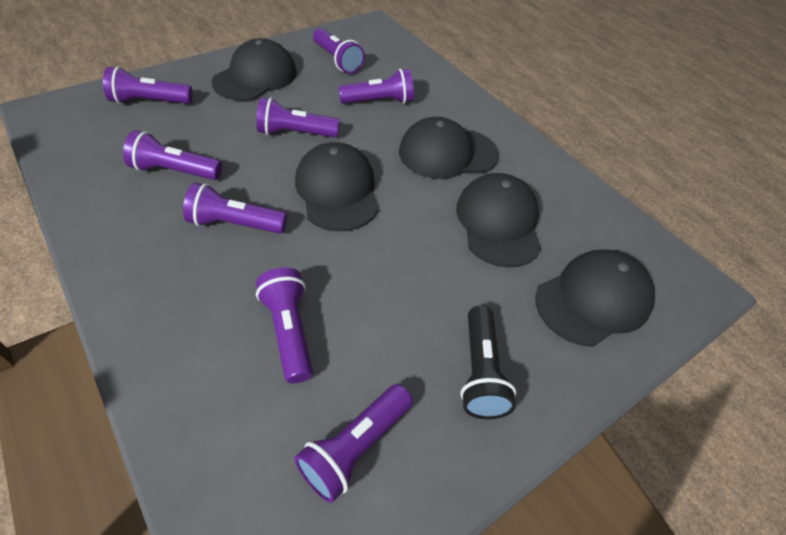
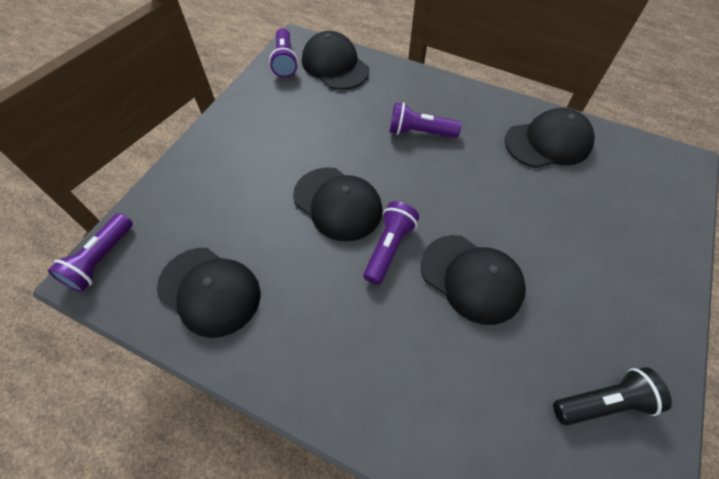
purple flashlight: [103,67,193,104] [123,130,222,180] [183,183,287,234] [256,97,340,138] [256,268,313,384] [294,384,413,503] [313,28,365,74] [338,69,414,104] = 8 -> [47,213,133,292] [269,28,298,78] [363,201,419,285] [390,102,462,138] = 4

